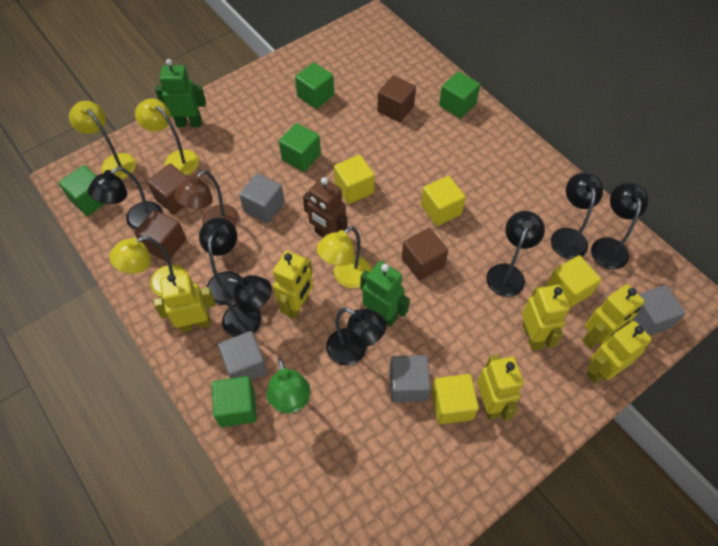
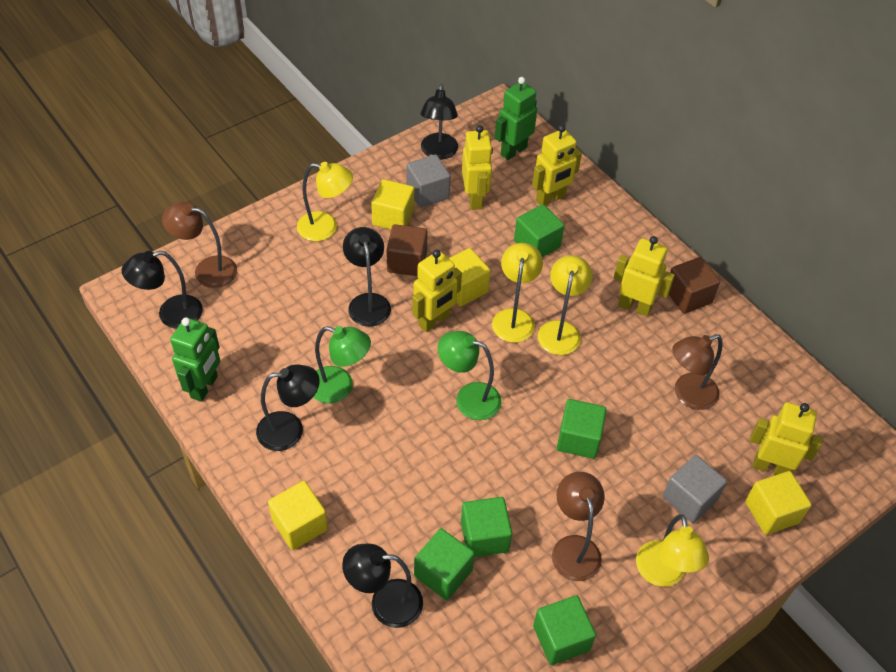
black lamp: [88,167,163,230] [199,217,241,305] [222,275,272,337] [326,307,387,366] [486,211,545,297] [551,173,603,259] [591,183,648,269] = 7 -> [121,251,203,329] [256,364,320,451] [342,543,423,628] [343,227,391,327] [421,84,458,159] = 5
brown cube: [134,210,186,261] [147,163,190,214] [377,76,416,122] [402,228,448,281] = 4 -> [387,224,428,276] [668,257,720,314] = 2
brown lamp: [174,170,239,226] = 1 -> [162,202,237,288] [552,472,605,581] [672,334,723,410] = 3
brown robot: [303,177,348,237] = 1 -> none = 0
green lamp: [266,358,310,413] = 1 -> [313,326,371,403] [438,331,502,420] = 2
grey cube: [218,331,268,380] [239,173,285,224] [389,355,431,402] [632,285,686,336] = 4 -> [407,154,451,208] [663,455,727,523] = 2
yellow robot: [153,273,216,333] [273,251,313,319] [477,355,524,421] [522,285,570,351] [582,284,644,349] [587,321,652,384] = 6 -> [412,250,462,332] [462,125,493,210] [532,125,582,206] [614,236,675,317] [750,402,823,475] = 5

